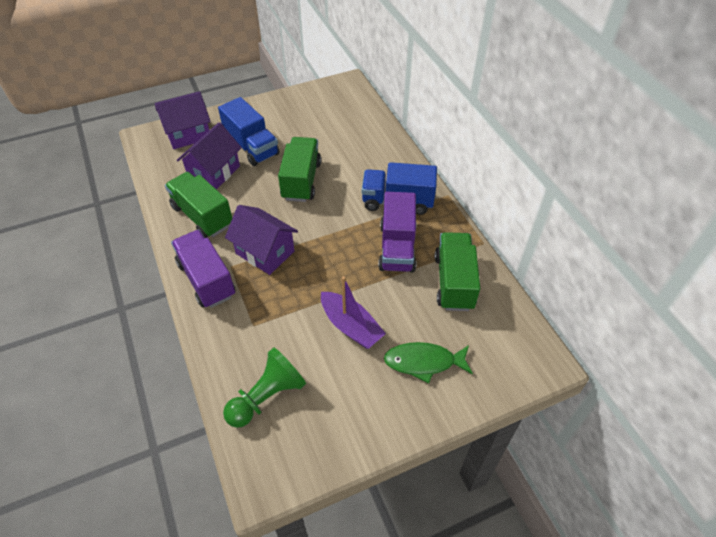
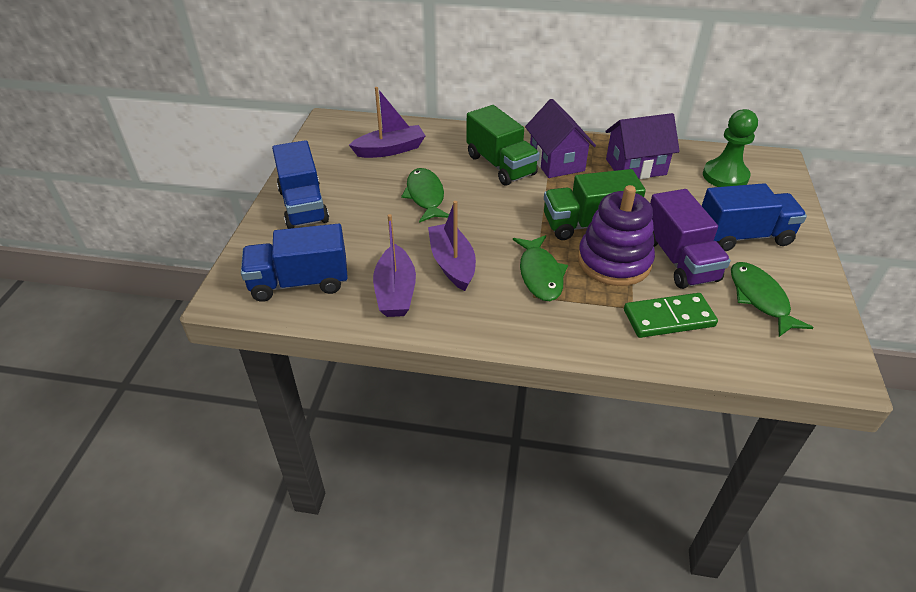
blue truck: [218,97,280,166] [362,162,437,215] = 2 -> [241,224,348,302] [272,140,329,229] [702,183,807,251] = 3
green domino: none = 0 -> [624,293,718,338] = 1
green fish: [384,342,473,383] = 1 -> [401,168,449,223] [513,235,568,301] [731,262,814,337] = 3
green truck: [165,172,232,238] [278,137,321,202] [435,232,481,311] = 3 -> [466,105,540,186] [544,169,646,240] = 2
purple boat: [321,276,386,349] = 1 -> [349,87,426,158] [373,214,416,317] [428,201,476,291] = 3
purple house: [155,91,211,149] [177,122,242,190] [225,205,298,275] = 3 -> [525,99,596,178] [605,113,680,179] = 2
purple stacking toy: none = 0 -> [578,185,655,286] = 1
purple truck: [171,230,235,308] [378,192,416,273] = 2 -> [650,189,731,289] = 1

